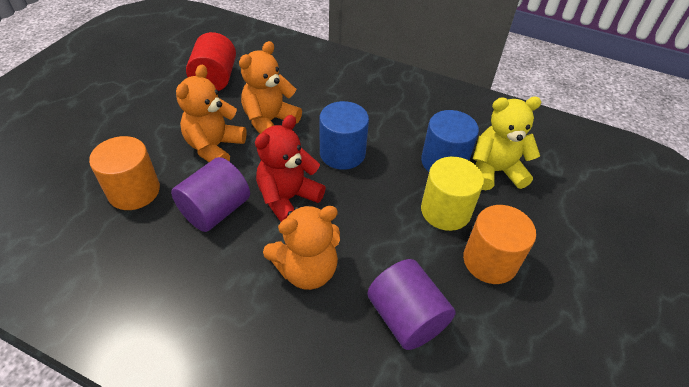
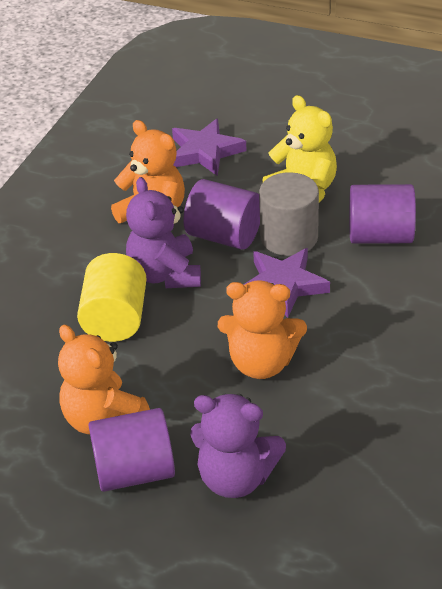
blue cylinder: [320,101,369,170] [421,110,479,172] = 2 -> none = 0
grey cylinder: none = 0 -> [259,172,319,256] = 1
orange cylinder: [89,136,160,210] [463,205,536,284] = 2 -> none = 0
purple cylinder: [171,157,250,232] [367,259,456,350] = 2 -> [89,408,175,492] [183,179,260,250] [349,184,416,244] = 3
purple star: none = 0 -> [172,119,247,176] [243,248,330,318] = 2
purple teddy bear: none = 0 -> [126,177,201,288] [190,394,286,498] = 2
red cylinder: [186,32,236,91] = 1 -> none = 0
red teddy bear: [255,115,326,222] = 1 -> none = 0

